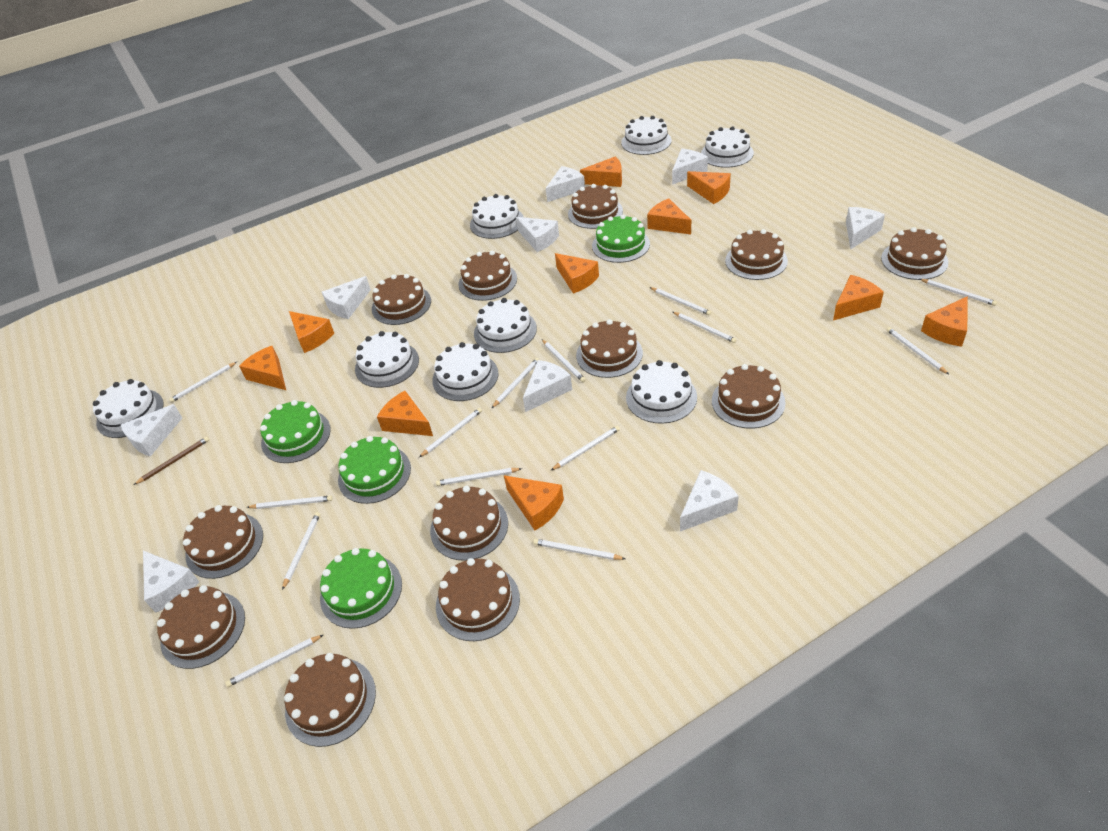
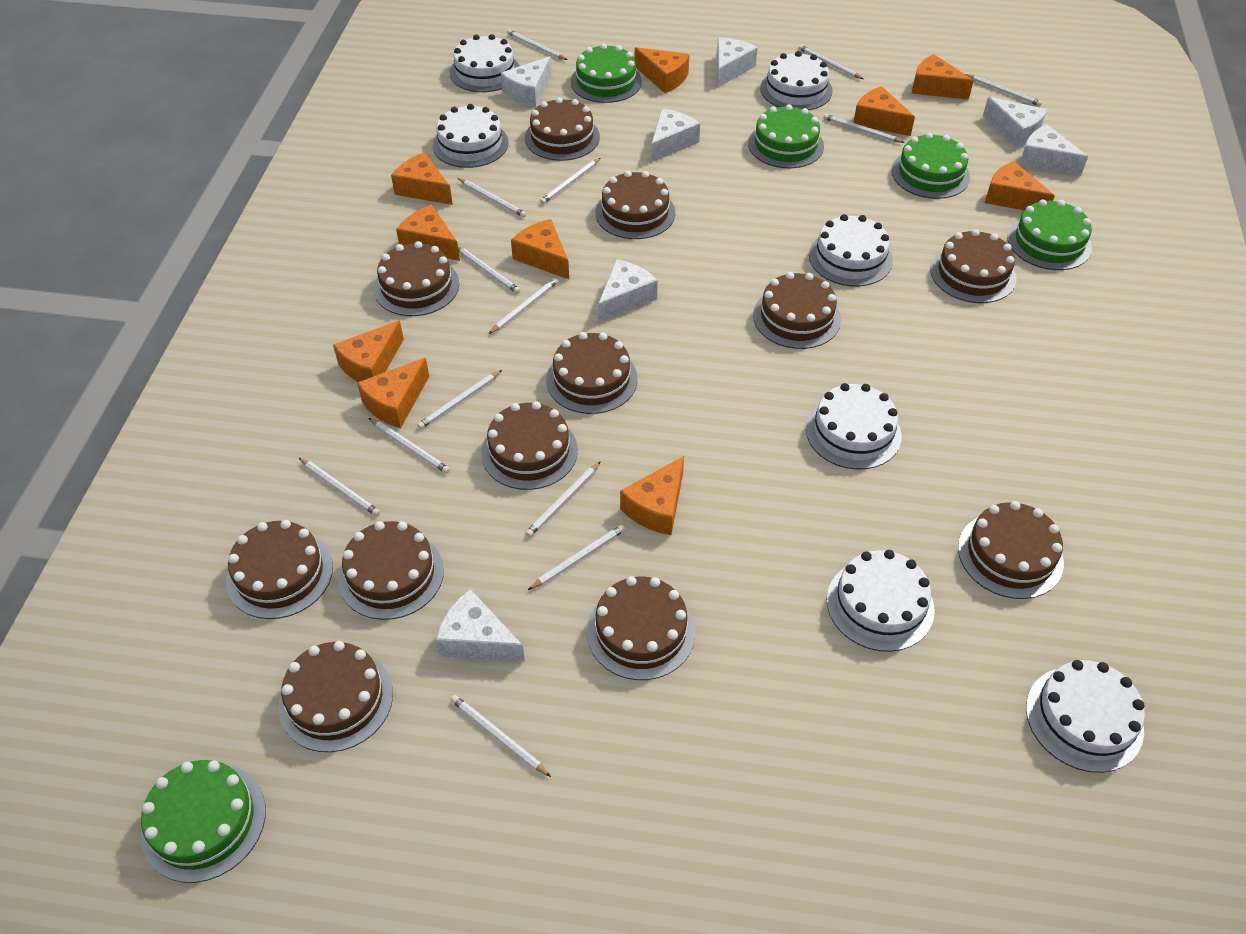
brown pencil: [134,437,209,485] = 1 -> none = 0
green cake: [260,400,331,463] [320,548,402,629] [338,436,411,504] [592,214,650,263] = 4 -> [141,760,266,883] [571,43,642,103] [748,104,824,168] [891,132,970,199] [1007,199,1092,270] = 5
white cake: [93,379,164,438] [355,331,419,388] [432,342,498,401] [470,194,523,239] [474,298,537,353] [621,116,671,155] [626,360,697,424] [701,126,754,168] = 8 -> [433,104,508,168] [450,34,520,92] [760,51,833,110] [806,383,902,469] [809,214,893,286] [826,550,935,652] [1026,660,1145,773] = 7
white cheese: [121,404,182,457] [143,550,199,613] [322,276,371,319] [516,217,559,252] [523,360,572,412] [546,166,585,202] [672,149,708,185] [680,470,739,531] [846,207,885,250] = 9 -> [436,589,525,662] [501,56,552,107] [598,259,658,323] [651,108,700,163] [717,37,758,88] [983,97,1047,148] [1019,124,1088,176] = 7

